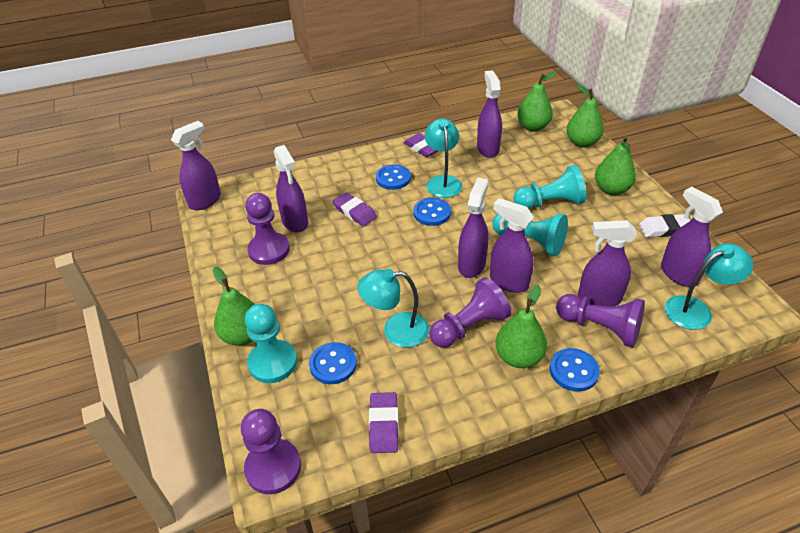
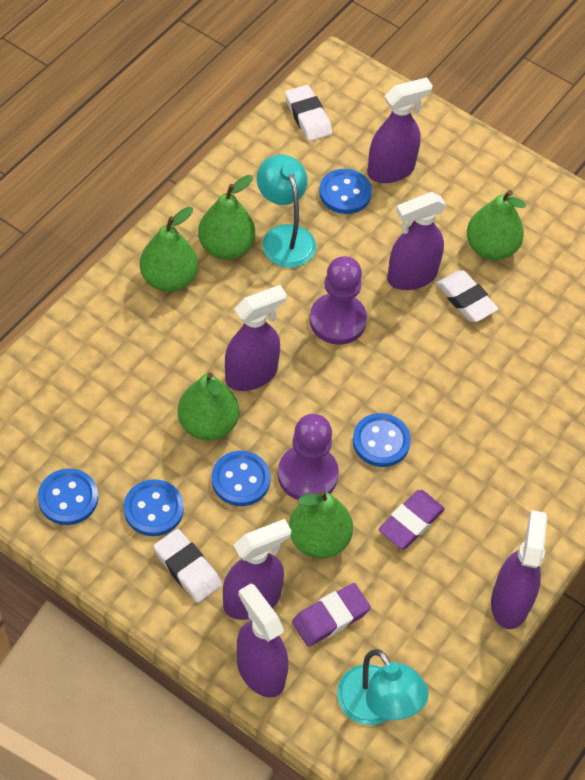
blue button: [309,342,357,384] [376,164,411,190] [413,198,451,226] [550,348,600,392] = 4 -> [38,468,98,525] [124,479,184,536] [212,451,270,506] [319,169,372,214] [353,413,411,467] = 5
purple eraser: [333,192,377,227] [369,392,399,453] [404,133,438,157] = 3 -> [292,583,371,647] [378,490,445,549] = 2
purple pawn: [241,409,301,494] [245,193,290,265] [429,277,512,348] [556,294,645,348] = 4 -> [278,414,339,500] [310,256,367,345] = 2
purple spray bottle: [171,121,221,210] [274,145,308,233] [458,178,488,278] [477,70,502,158] [490,198,534,293] [578,220,637,306] [661,187,723,287] = 7 -> [223,519,291,620] [225,285,287,391] [237,583,288,698] [367,77,433,183] [387,192,446,290] [491,510,547,629] = 6
turquoise lamp: [357,269,429,348] [425,119,462,198] [665,243,753,330] = 3 -> [257,154,316,268] [337,649,429,725] = 2
turquoise pawn: [245,304,297,383] [492,213,568,256] [513,165,586,209] = 3 -> none = 0
white eraser: [639,214,690,237] = 1 -> [153,529,222,603] [285,85,332,141] [436,271,498,322] = 3

